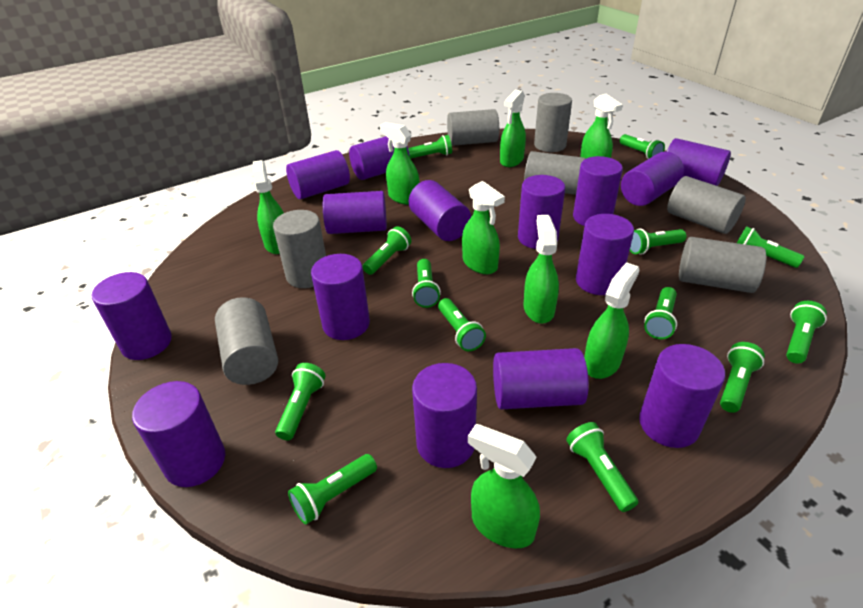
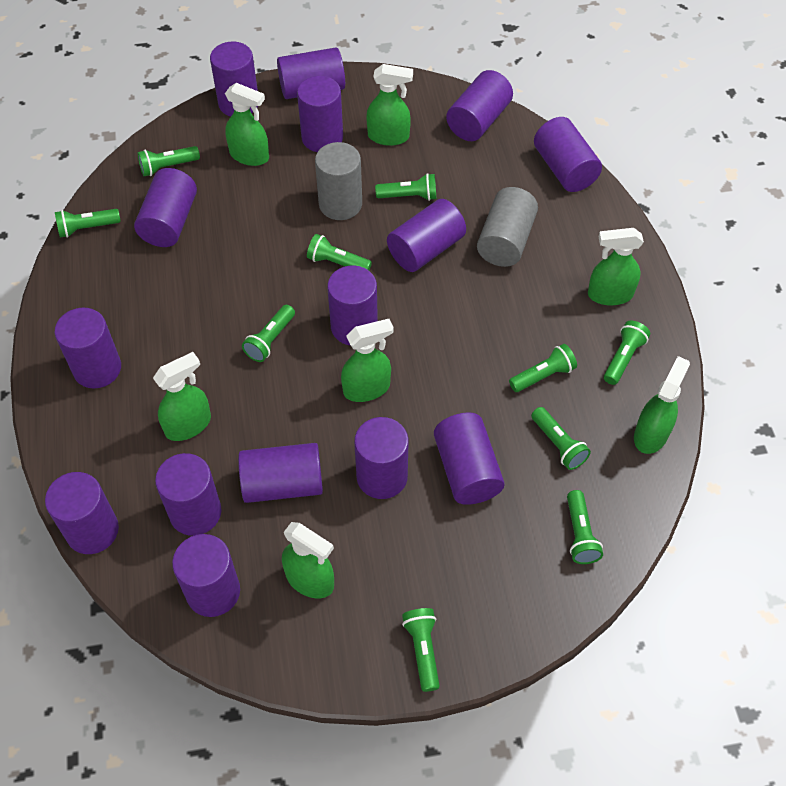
green flashlight: [275,363,325,440] [288,454,377,524] [363,226,411,275] [408,135,452,159] [412,259,441,308] [438,298,486,351] [566,422,638,512] [620,134,665,159] [630,228,687,255] [644,287,677,339] [720,342,765,413] [737,226,805,268] [786,301,827,364] = 13 -> [55,209,121,238] [138,146,200,176] [242,305,295,362] [307,234,372,270] [375,173,436,201] [402,608,440,692] [509,344,577,392] [531,407,591,470] [567,490,603,564] [604,321,650,385] = 10
green spray bottle: [253,160,284,254] [380,122,420,205] [462,181,505,274] [468,424,540,548] [500,90,526,167] [523,215,559,324] [580,94,623,158] [584,262,639,379] = 8 -> [153,352,211,441] [225,83,269,166] [282,522,334,598] [341,319,393,402] [366,64,413,146] [588,228,644,306] [634,356,690,454] = 7
grey cylinder: [215,297,278,385] [273,210,326,288] [447,109,499,146] [524,151,586,195] [534,93,572,152] [667,176,746,234] [679,237,766,293] = 7 -> [315,142,362,220] [477,187,538,267] = 2

